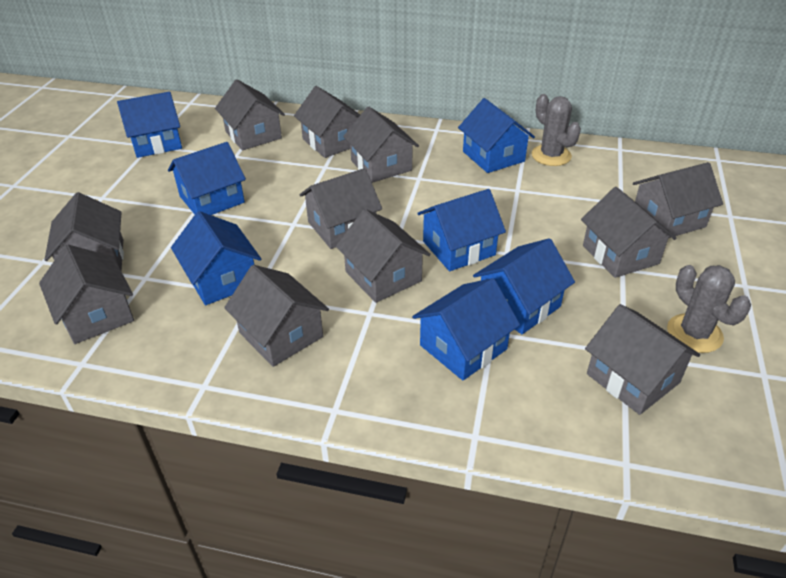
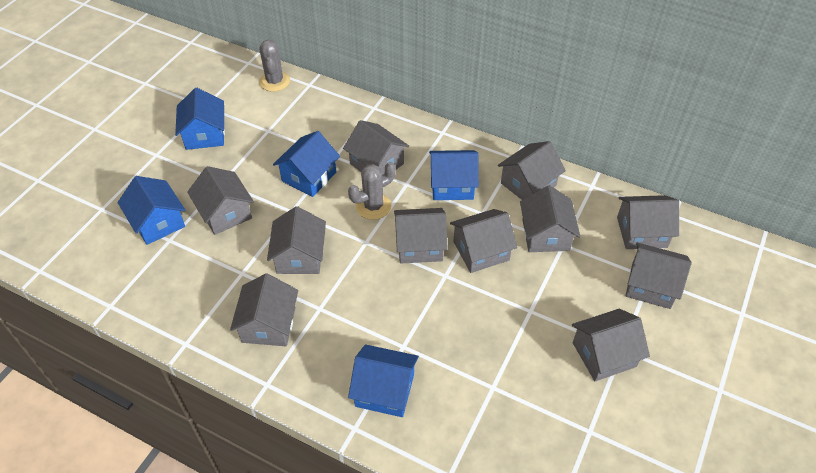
blue house: [117,92,182,158] [168,142,246,215] [171,211,261,305] [412,278,520,380] [417,189,506,271] [458,98,535,173] [473,238,575,334] = 7 -> [117,176,185,245] [175,87,225,150] [273,131,340,197] [348,345,419,417] [429,150,479,200] = 5

